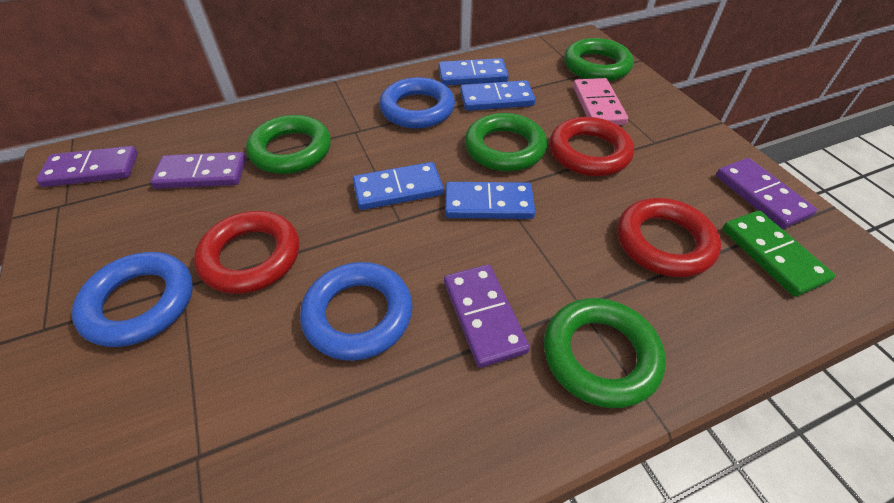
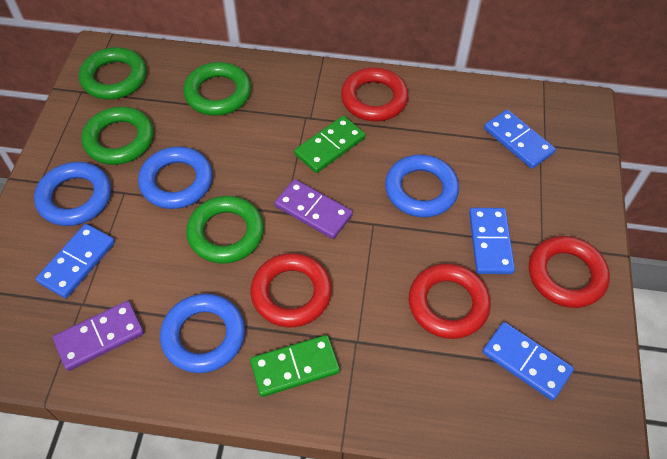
blue ring: [71,252,193,347] [300,262,413,361] [379,77,455,129] = 3 -> [34,162,111,226] [138,147,213,209] [160,294,245,373] [385,155,459,218] = 4
green domino: [722,210,835,297] = 1 -> [250,335,340,397] [294,116,365,173] = 2
pink domino: [573,78,628,125] = 1 -> none = 0
purple domino: [36,146,138,187] [150,152,246,189] [444,264,530,368] [716,158,817,229] = 4 -> [53,301,144,371] [275,179,353,239] = 2
red ring: [194,211,299,294] [550,117,634,176] [617,198,721,277] = 3 -> [250,253,332,327] [341,67,409,121] [409,263,491,339] [529,236,610,308] = 4

